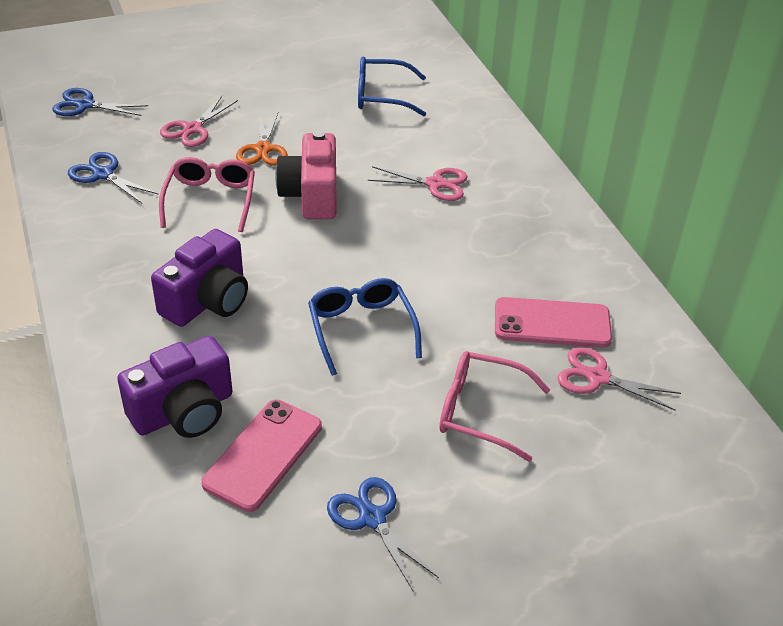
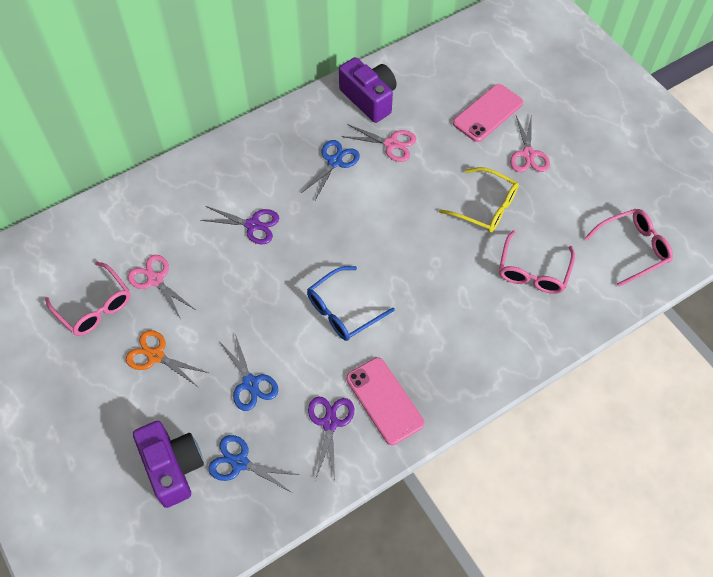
blue glasses: [308,278,422,376] [358,57,426,116] = 2 -> [307,266,395,341] = 1
pink camera: [275,130,337,219] = 1 -> none = 0
pink glasses: [159,157,255,232] [439,351,550,462] = 2 -> [45,262,131,336] [499,230,575,294] [585,209,673,287] = 3
purple scissors: none = 0 -> [200,206,279,244] [308,397,354,480] = 2
yellow glasses: none = 0 -> [439,167,519,233] = 1

